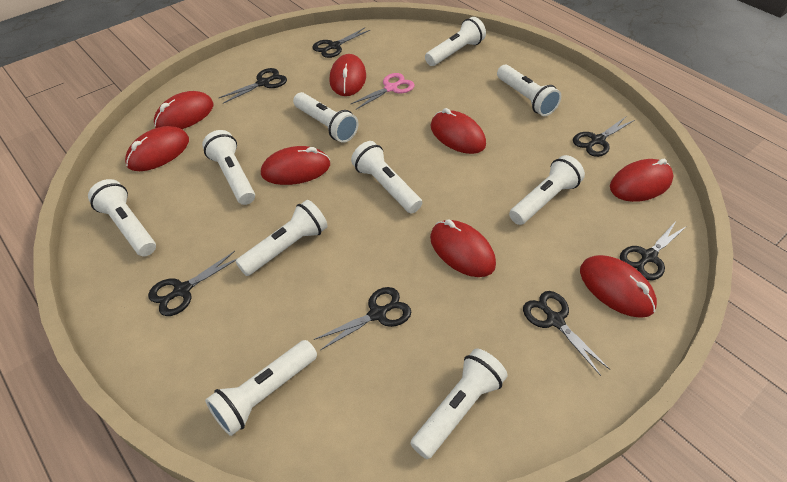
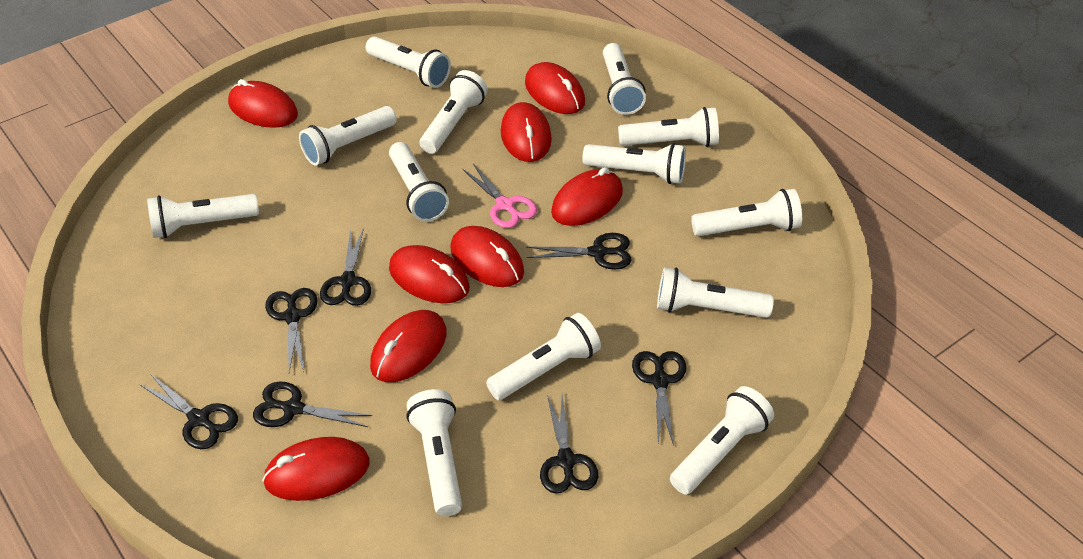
white flashlight: [88,179,156,256] [202,130,255,205] [205,340,317,436] [236,200,328,276] [293,92,358,143] [351,141,422,213] [410,349,507,459] [425,17,486,66] [497,65,561,116] [509,155,585,225] = 10 -> [147,194,259,238] [299,106,397,166] [366,36,451,88] [389,142,449,222] [406,389,462,516] [420,70,487,154] [486,313,601,400] [582,143,686,184] [603,43,646,115] [618,107,719,147] [657,267,774,318] [670,386,774,495] [691,189,802,236] = 13

